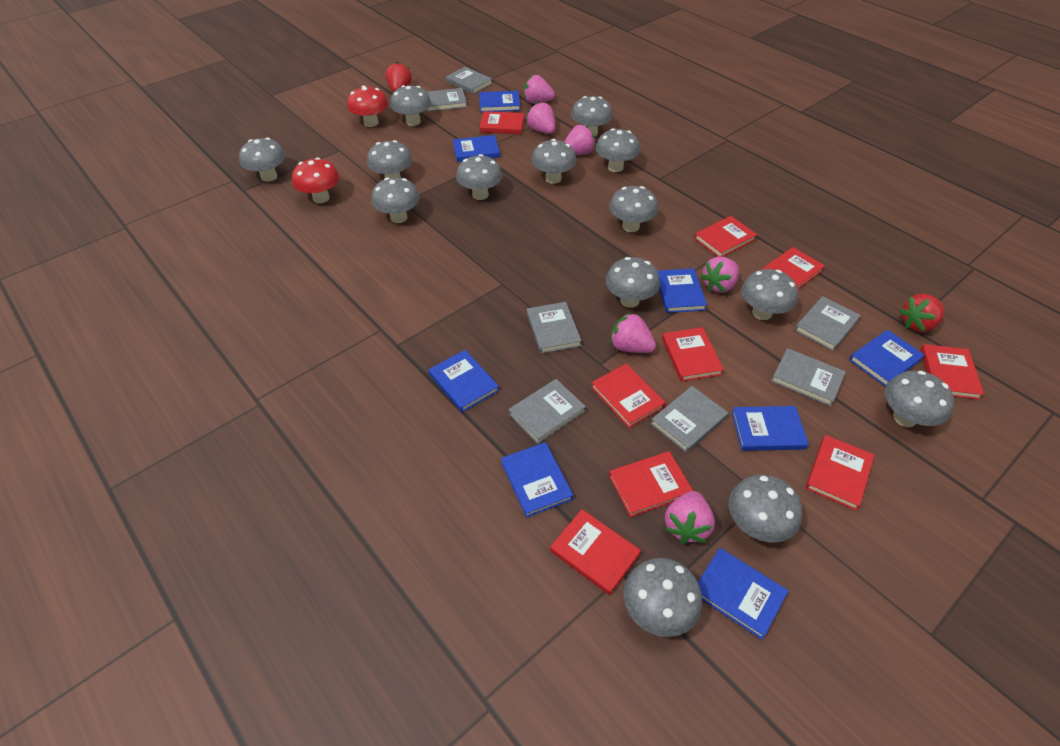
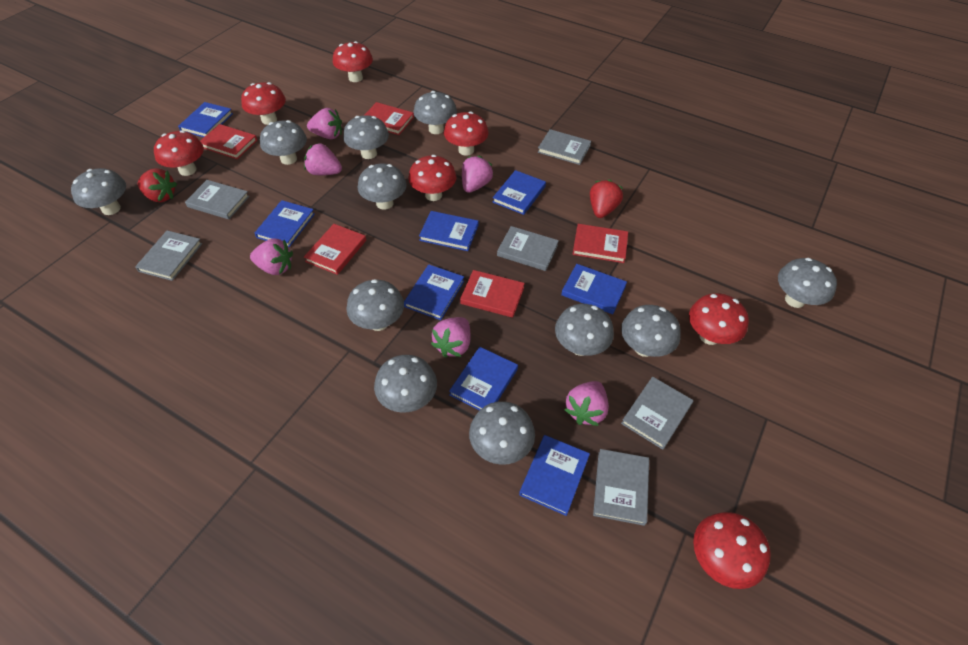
grey book: [427,88,467,112] [446,67,493,94] [508,379,586,444] [527,302,582,354] [650,386,728,453] [771,348,846,406] [794,296,861,351] = 7 -> [135,230,202,281] [185,180,250,219] [497,226,559,271] [538,129,591,165] [593,449,649,526] [621,376,693,450] = 6
grey mushroom: [239,138,286,182] [367,140,412,178] [371,177,419,223] [390,85,431,126] [456,154,502,200] [531,139,576,184] [571,96,613,137] [596,128,640,172] [606,257,660,308] [609,186,658,232] [624,558,702,637] [729,475,802,542] [741,269,798,320] [885,371,954,427] = 14 -> [71,168,126,215] [260,120,307,165] [343,115,389,159] [346,279,404,331] [358,164,407,210] [374,355,437,413] [414,91,457,134] [469,401,535,465] [555,304,614,356] [621,305,681,357] [778,258,837,308] = 11
red book: [480,111,524,134] [550,509,641,595] [591,363,666,428] [609,451,693,517] [662,327,724,382] [694,216,757,257] [761,247,825,290] [806,435,875,511] [920,344,984,400] = 9 -> [200,124,257,159] [304,224,366,275] [365,102,414,135] [460,270,525,318] [572,224,628,263] = 5
red mushroom: [292,157,339,203] [347,86,388,127] = 2 -> [154,130,204,176] [241,82,286,125] [333,41,373,82] [408,155,457,201] [444,112,488,156] [689,293,749,345] [693,512,770,589] = 7

